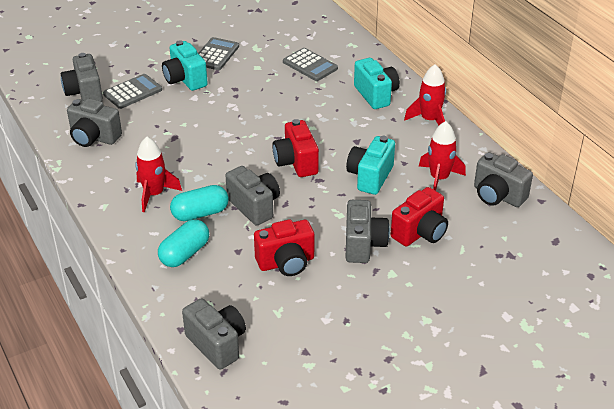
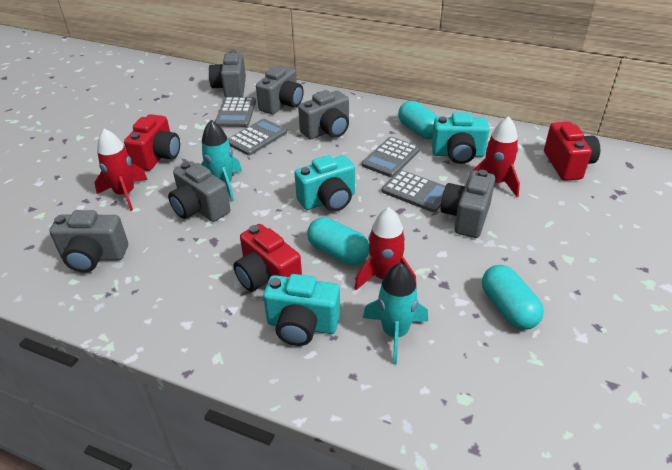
grey calculator: [103,74,162,109] [198,37,239,70] [283,48,338,81] = 3 -> [215,97,256,127] [228,119,287,155] [362,137,420,177] [382,170,446,212] = 4
turquoise capsule: [158,219,209,267] [170,185,229,221] = 2 -> [307,217,369,265] [398,101,438,139] [482,265,544,330] = 3
turquoise rocket: none = 0 -> [201,120,242,201] [363,263,428,364] = 2

